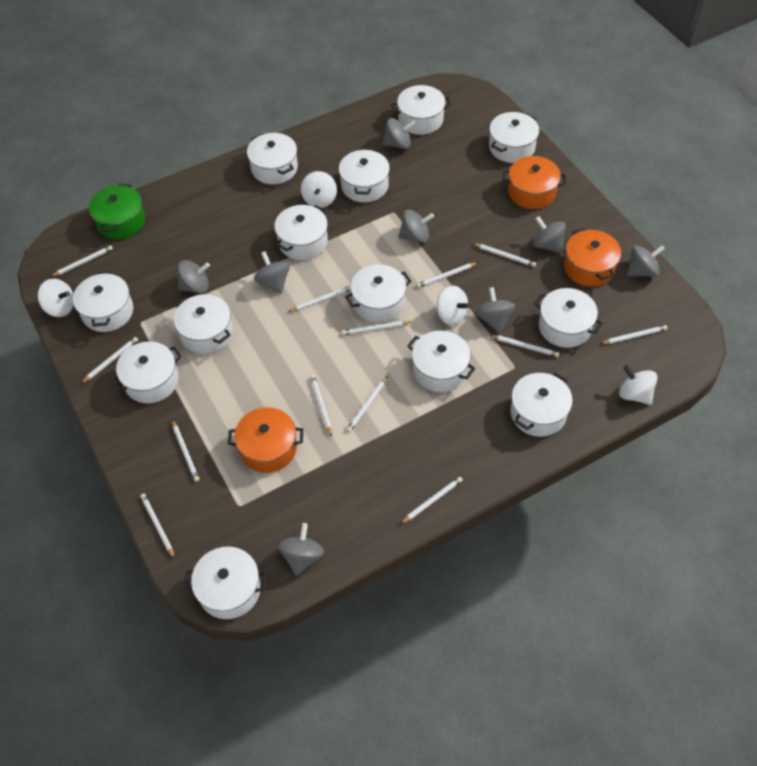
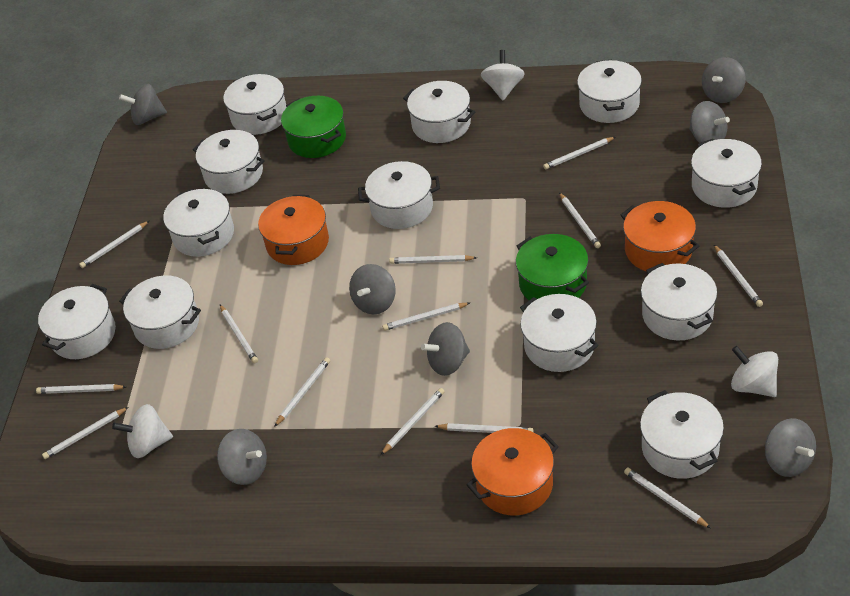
green pot: [89,184,145,239] = 1 -> [281,96,346,158] [516,234,589,300] = 2
grey spinning top: [178,260,210,293] [254,251,290,294] [278,523,324,576] [382,118,415,149] [398,210,434,243] [476,287,515,333] [533,216,566,253] [627,245,665,277] = 8 -> [119,84,167,125] [217,429,267,485] [349,264,396,314] [421,322,470,376] [689,101,730,143] [702,57,746,103] [765,418,816,477] = 7
white pot: [73,271,133,332] [111,341,182,403] [174,294,233,354] [184,547,267,619] [247,133,298,185] [274,205,328,260] [339,149,390,203] [345,264,412,323] [391,85,451,135] [407,330,475,392] [489,112,539,163] [510,373,573,437] [534,288,603,348] = 13 -> [38,284,116,359] [119,275,201,349] [163,189,234,257] [193,130,265,194] [223,74,287,135] [358,161,440,229] [403,81,475,143] [520,294,599,372] [577,59,642,123] [640,390,724,479] [641,263,717,340] [691,139,762,208] = 12
white spinning top: [38,279,74,317] [301,171,337,208] [437,286,470,326] [619,365,658,405] = 4 -> [112,404,173,458] [481,50,525,100] [731,346,778,397] = 3

